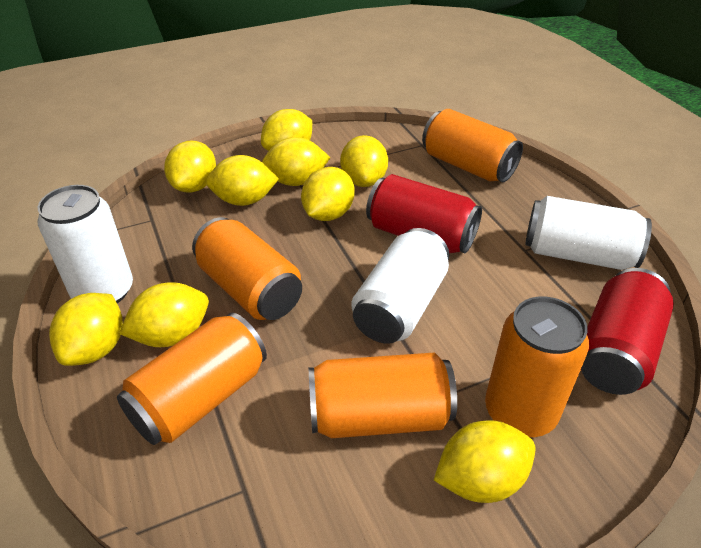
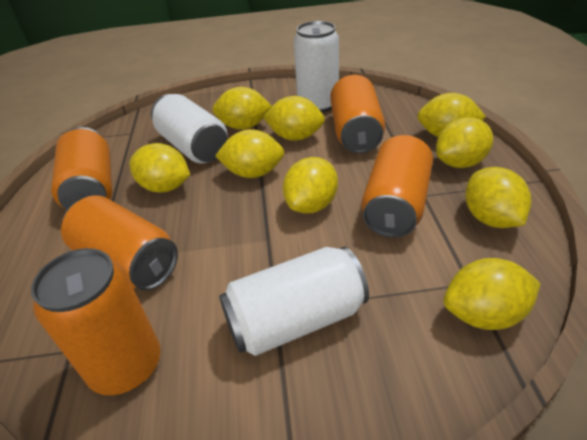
red can: [366,174,482,253] [581,268,674,395] = 2 -> none = 0

